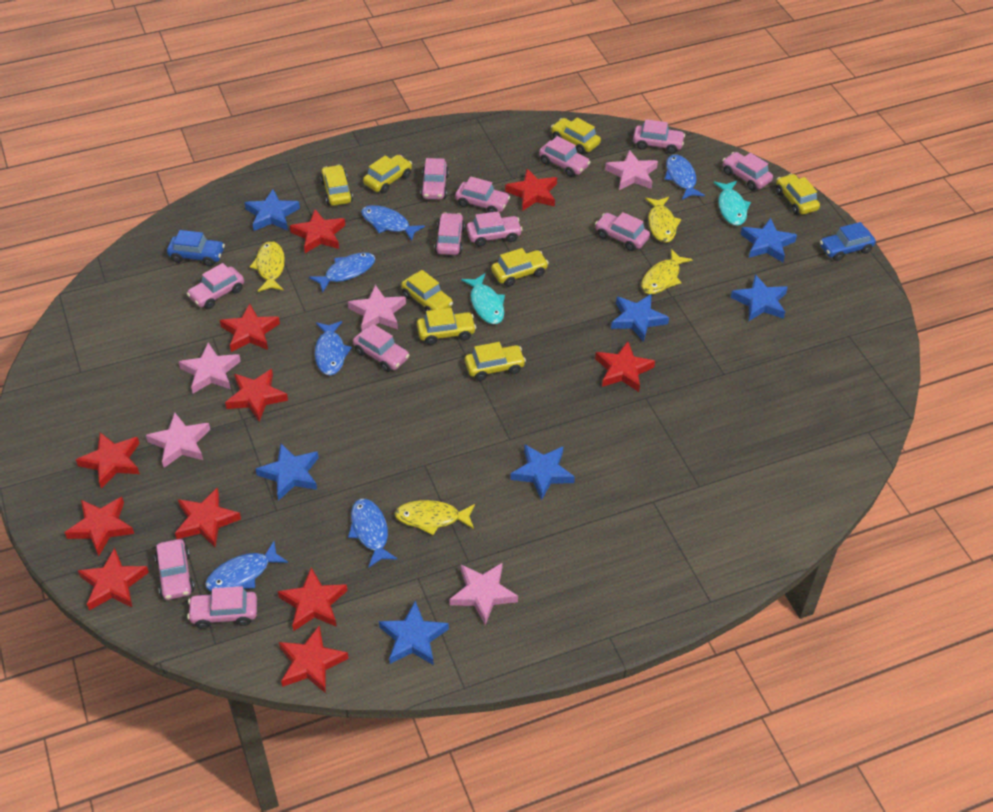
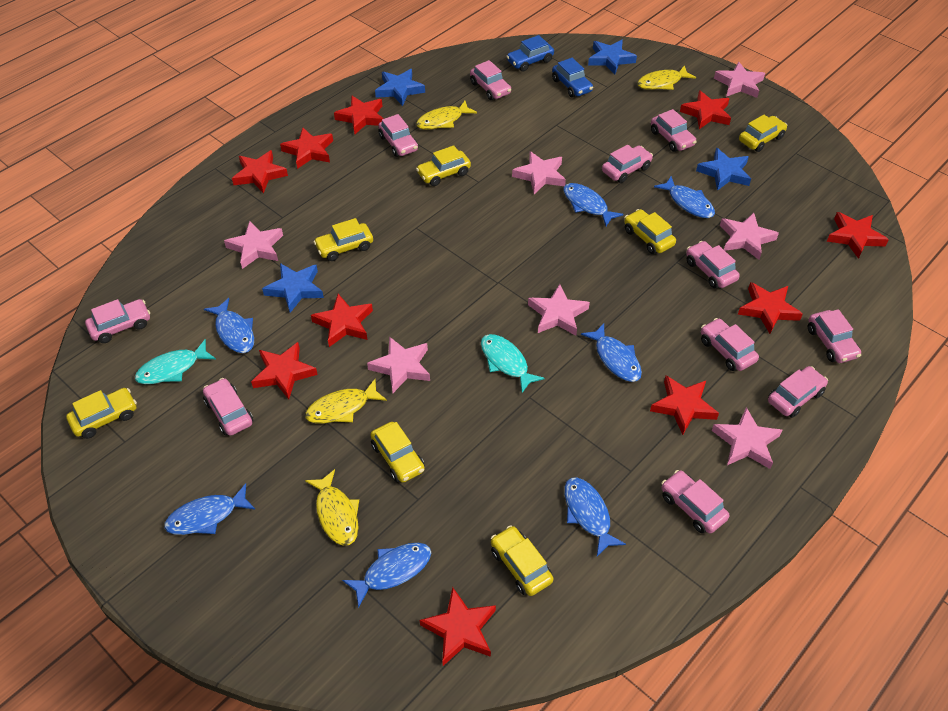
blue fish: [205,541,288,591] [309,252,375,293] [315,321,352,376] [348,499,398,568] [361,205,425,241] [665,154,705,200] = 6 -> [164,483,255,535] [204,298,254,353] [342,543,431,608] [563,183,623,226] [564,477,626,556] [581,323,642,382] [654,176,715,218] = 7
blue star: [244,189,300,231] [256,444,319,501] [379,601,449,665] [510,444,575,500] [611,294,669,342] [731,274,788,321] [741,218,797,262] = 7 -> [262,263,324,313] [375,69,425,106] [588,40,637,74] [696,148,751,191] = 4
pink car: [155,539,194,600] [187,263,244,309] [187,586,257,629] [353,324,409,372] [420,158,449,199] [434,212,465,255] [455,176,510,213] [466,211,523,247] [539,136,590,177] [595,212,650,251] [633,119,685,154] [722,152,773,191] = 12 -> [85,299,150,343] [203,378,253,436] [378,114,418,157] [470,60,511,100] [602,145,653,183] [651,109,697,152] [661,470,729,533] [686,241,740,288] [701,318,759,371] [768,366,828,418] [808,309,861,363] = 11
pink star: [146,412,210,468] [179,343,241,393] [348,285,406,330] [449,562,518,625] [605,150,658,190] = 5 -> [224,221,283,269] [367,337,430,393] [512,151,566,194] [528,284,590,336] [712,407,782,469] [714,62,765,98] [720,213,779,260] = 7
red star: [64,497,134,556] [76,432,140,489] [78,548,149,610] [175,488,241,547] [220,304,280,352] [225,369,288,422] [278,568,347,631] [279,626,349,693] [290,209,345,253] [505,169,557,211] [595,341,655,392] = 11 -> [232,150,288,194] [251,342,318,399] [280,128,333,169] [311,294,373,347] [334,95,383,134] [420,587,496,666] [650,376,719,435] [680,90,731,129] [738,282,803,334] [827,212,889,259] = 10
yellow car: [320,165,353,206] [363,155,412,194] [401,270,453,312] [417,308,476,345] [465,342,526,381] [491,248,549,287] [551,118,601,154] [776,174,820,215] = 8 -> [66,388,137,439] [313,218,373,261] [370,422,425,483] [416,145,471,186] [491,525,553,596] [624,209,676,254] [739,115,787,152] = 7

